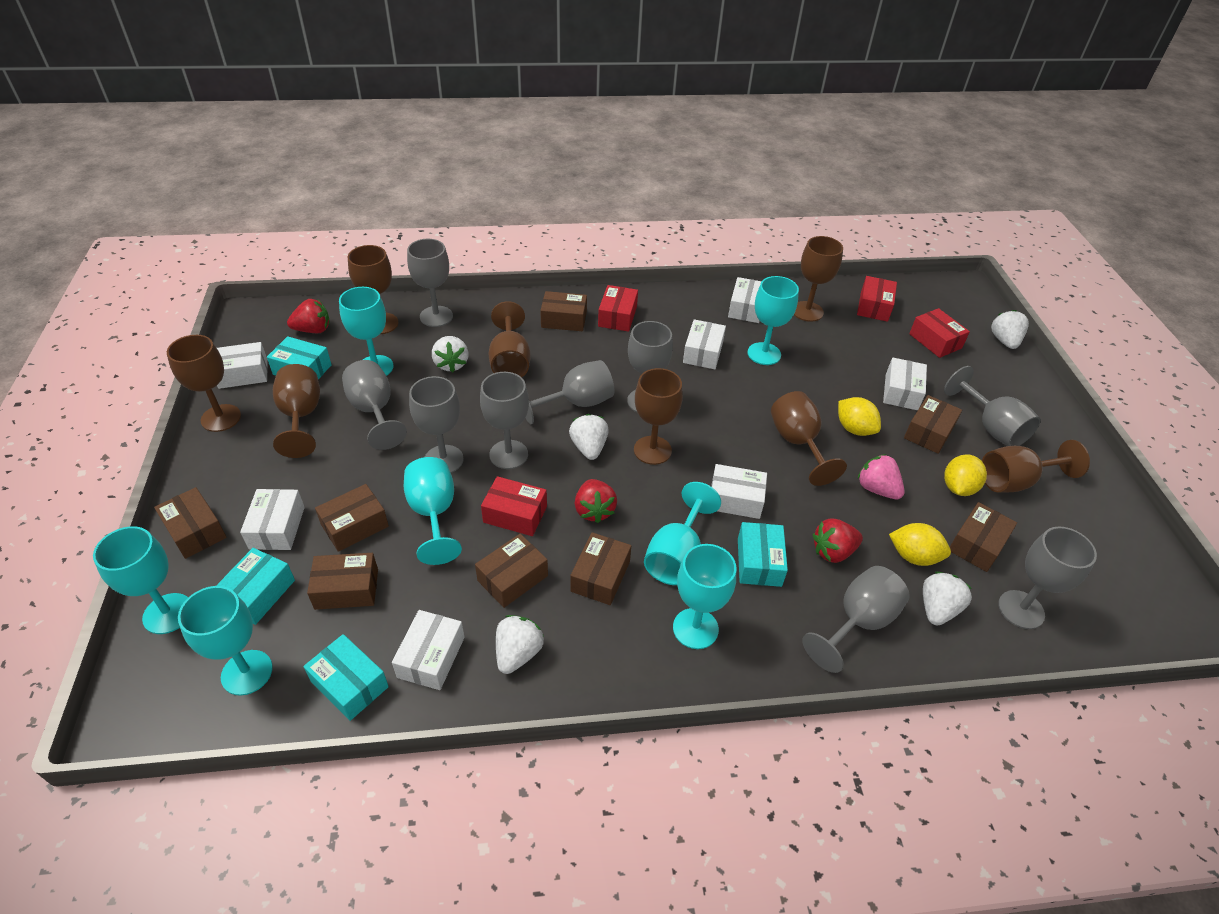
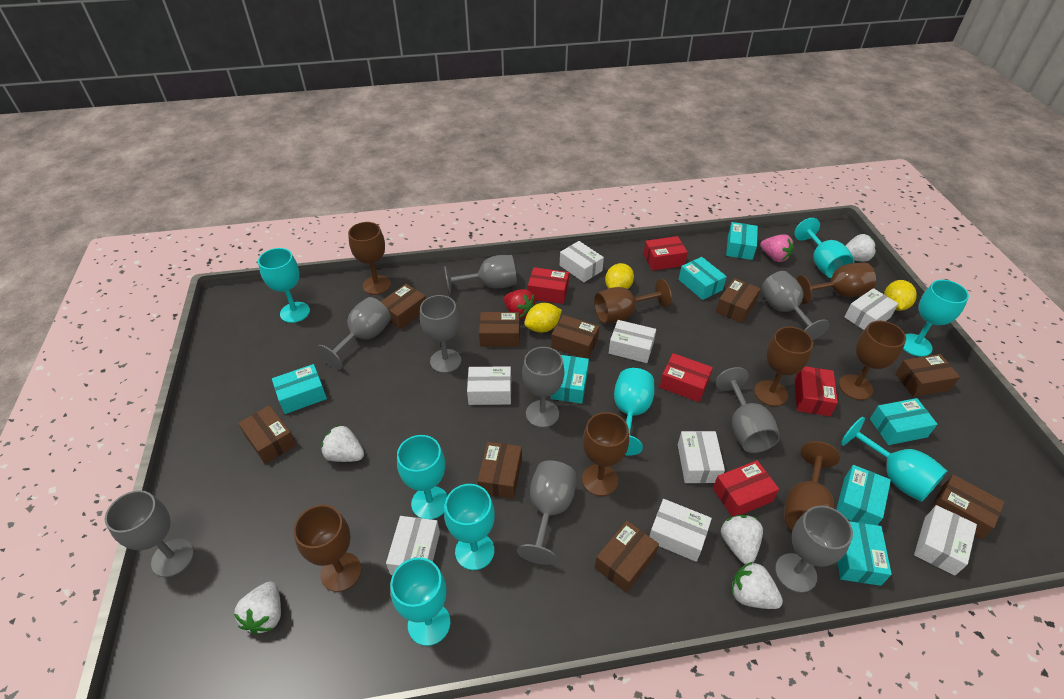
brown box: [154,487,227,559] [307,553,378,610] [315,484,389,552] [475,534,548,608] [540,291,587,331] [570,532,631,605] [904,395,962,454] [950,502,1017,572] = 8 -> [238,405,296,464] [380,284,426,330] [477,442,522,499] [479,312,520,347] [551,315,599,359] [595,521,659,593] [716,278,761,323] [895,354,960,397] [930,474,1005,540] = 9
red box: [481,476,547,536] [598,285,638,332] [857,276,897,322] [909,308,970,358] = 4 -> [528,267,569,304] [643,236,688,271] [660,353,713,402] [713,460,779,517] [794,366,838,416] = 5
red strawberry: [287,299,330,333] [574,479,617,523] [813,518,863,563] = 3 -> [504,289,536,319] = 1
turquoise box: [216,548,295,625] [267,336,332,379] [303,634,389,721] [738,522,788,587] = 4 -> [272,364,327,414] [551,355,589,404] [679,257,727,300] [726,222,758,260] [836,465,891,525] [837,521,892,586] [870,398,937,445] = 7
turquoise goblet: [93,526,188,634] [178,586,273,695] [339,287,394,376] [404,457,462,565] [644,482,721,585] [673,544,736,649] [747,276,799,365] = 7 -> [258,248,310,323] [391,557,450,646] [397,435,448,519] [444,484,495,570] [614,368,655,456] [794,218,854,278] [841,417,947,502] [903,280,969,357] = 8
white box: [217,342,268,389] [240,489,305,550] [392,610,465,690] [683,319,726,369] [711,464,767,519] [728,277,762,323] [883,358,927,410] = 7 -> [386,516,440,575] [467,366,511,405] [560,241,604,282] [609,320,656,363] [649,499,712,562] [678,431,725,483] [845,288,899,330] [914,505,977,576] = 8

